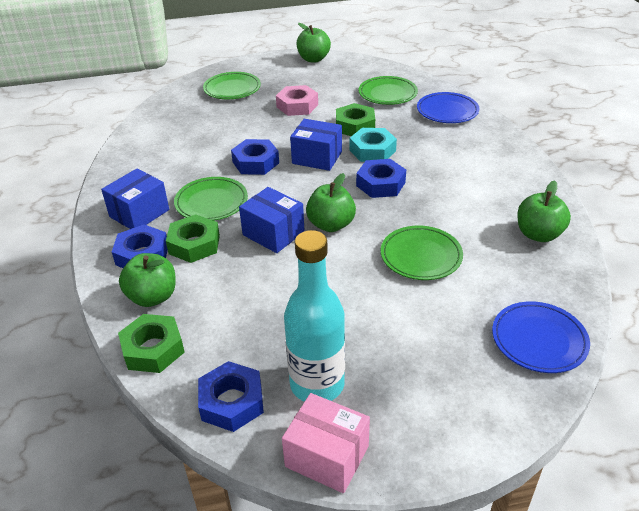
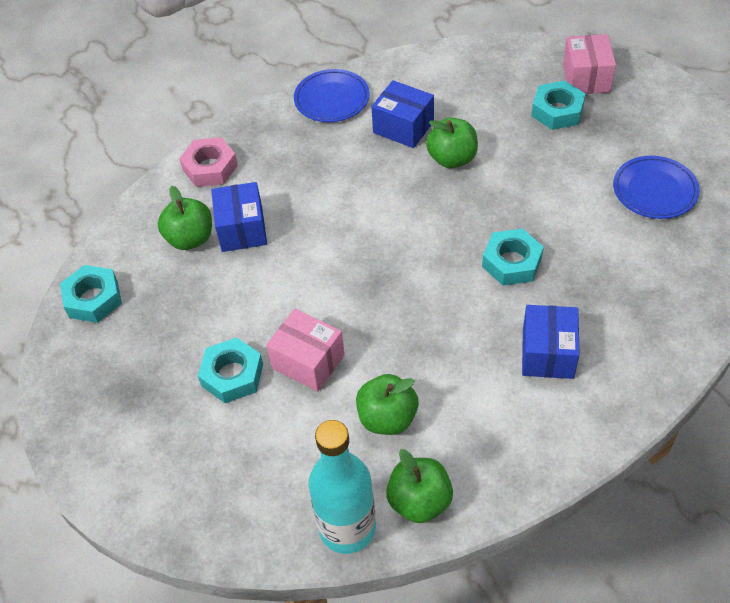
blue nut: [112,224,168,268] [198,361,264,432] [231,139,279,175] [356,159,406,198] = 4 -> none = 0
green nut: [118,314,185,373] [166,214,220,263] [336,103,375,136] = 3 -> none = 0
green plate: [174,177,248,221] [203,72,261,99] [359,76,418,105] [381,226,463,280] = 4 -> none = 0
pink box: [282,393,370,493] = 1 -> [266,309,345,392] [563,34,616,94] = 2
turquoise nut: [350,128,397,162] = 1 -> [60,265,122,323] [198,337,263,403] [482,228,544,286] [532,81,586,130] = 4

